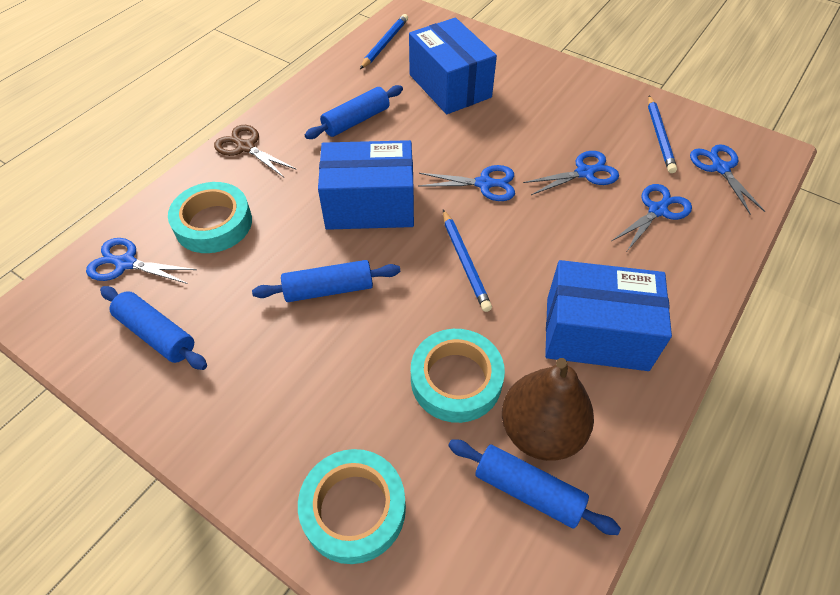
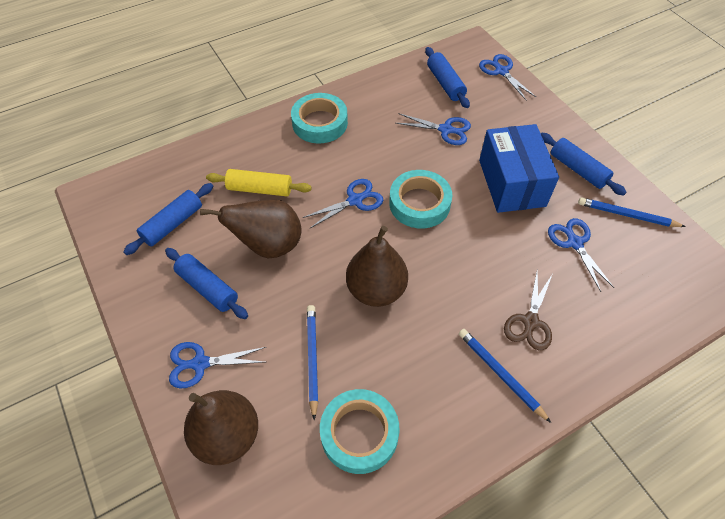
blue box: [318,140,414,230] [409,18,497,114] [545,260,672,371] = 3 -> [479,124,559,213] = 1
brown pear: [502,358,594,461] = 1 -> [184,390,258,465] [200,199,301,258] [346,226,408,307] = 3
yellow rolling pin: none = 0 -> [206,169,312,196] = 1

